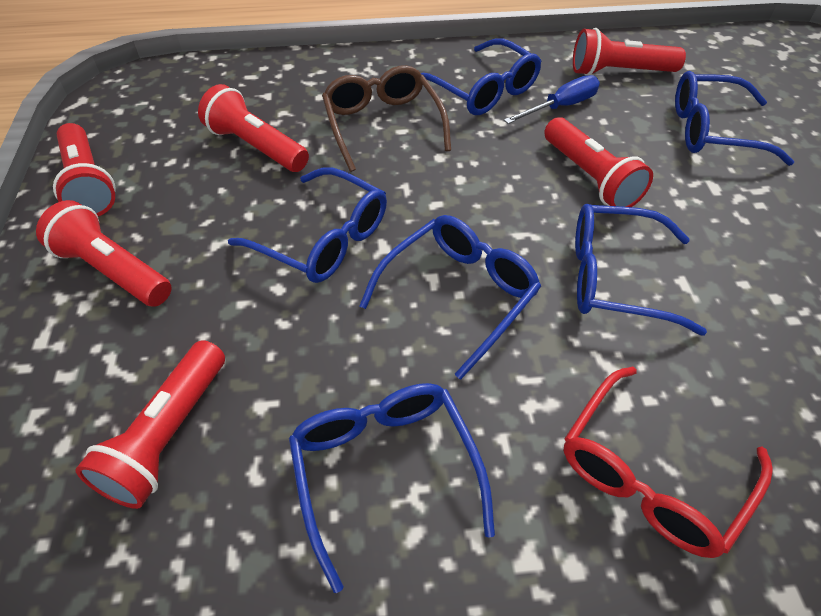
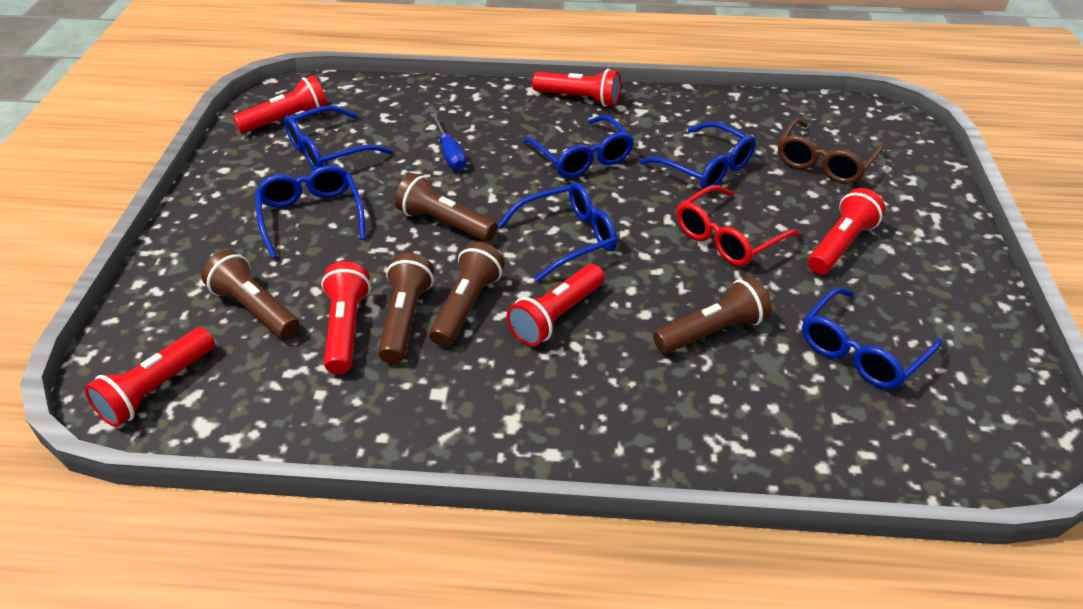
brown flashlight: none = 0 -> [201,250,300,339] [378,253,434,364] [395,173,497,242] [429,242,505,347] [653,277,772,354] = 5

